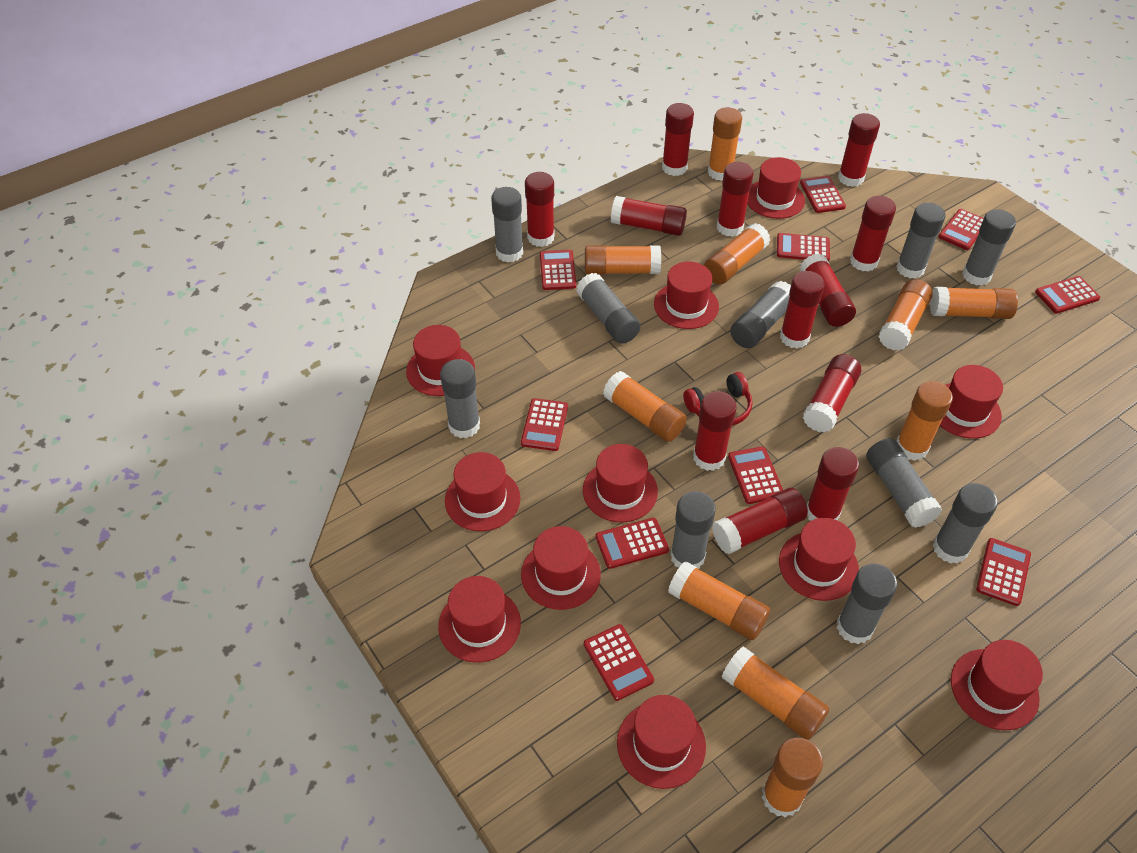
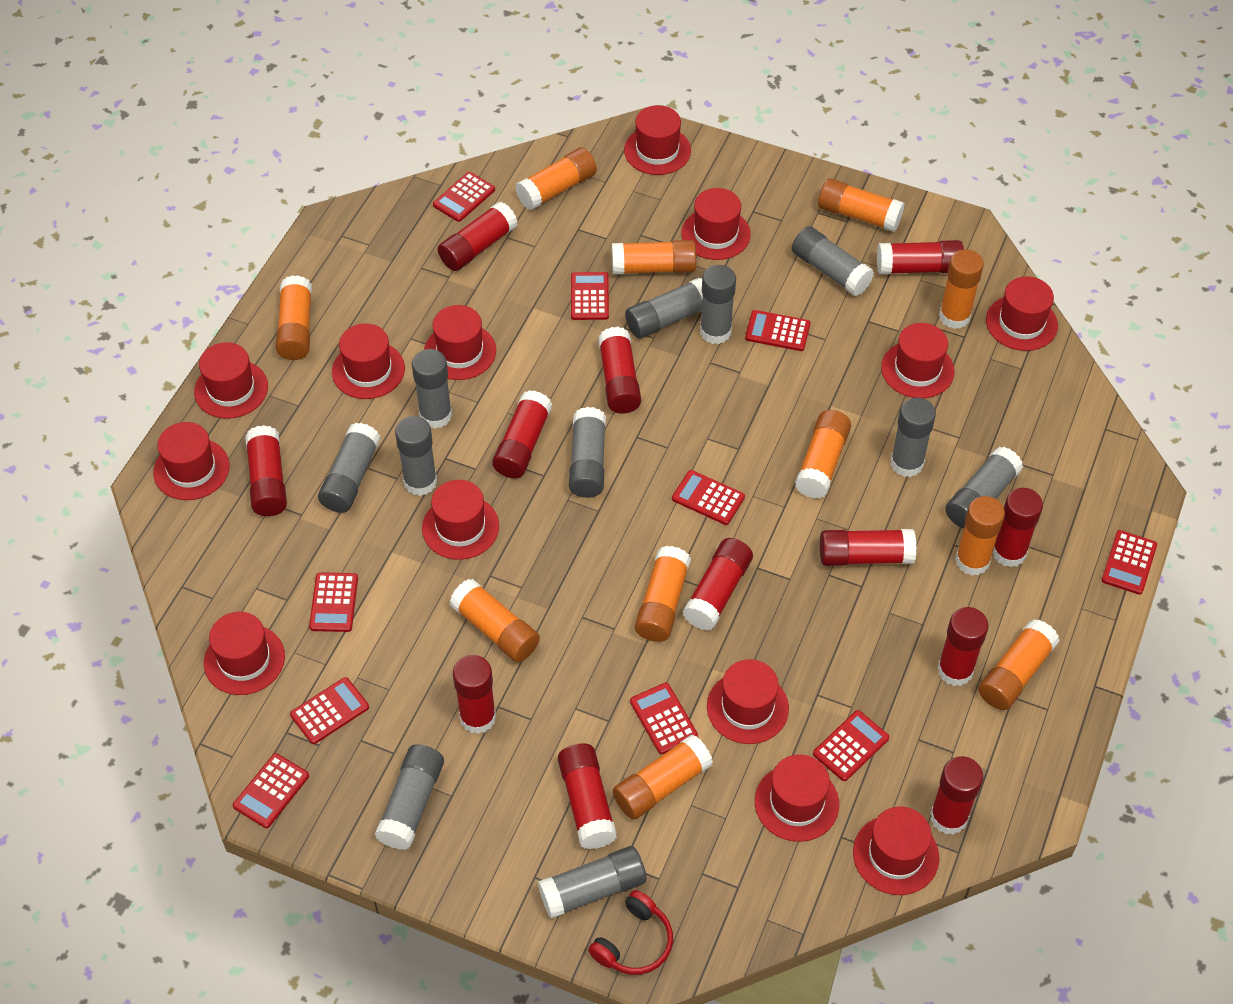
grey glue stick: [440,359,480,438] [491,187,523,262] [576,273,641,344] [670,491,716,569] [730,281,791,348] [837,563,897,644] [866,438,942,528] [896,203,946,279] [933,483,998,564] [962,209,1016,285] = 10 -> [318,423,380,513] [374,744,444,850] [395,416,437,496] [412,349,452,429] [538,846,646,919] [569,407,606,498] [625,278,703,338] [700,265,736,344] [792,226,874,296] [891,398,936,477] [945,447,1023,528] = 11
orange glue stick: [585,245,661,275] [603,371,687,442] [668,561,770,640] [704,223,770,285] [708,107,742,181] [722,646,829,740] [762,738,823,818] [878,279,933,351] [897,381,953,461] [930,287,1018,319] = 10 -> [276,275,312,360] [450,579,540,662] [515,147,597,210] [612,240,696,274] [613,734,713,820] [635,546,691,642] [795,410,851,498] [818,178,905,232] [939,250,984,329] [955,496,1005,576] [978,619,1060,710] = 11
red hat: [406,325,475,396] [438,576,521,663] [445,452,520,531] [521,526,601,610] [583,444,658,522] [617,695,706,789] [654,261,719,329] [747,157,805,219] [779,518,859,601] [940,365,1003,439] [951,640,1043,730] = 11 -> [153,422,230,500] [194,342,268,419] [204,612,285,695] [332,323,405,399] [422,480,499,560] [424,305,496,380] [624,105,691,175] [681,188,751,260] [707,659,789,744] [755,754,839,842] [853,807,939,895] [881,323,955,398] [986,276,1058,351] = 13

